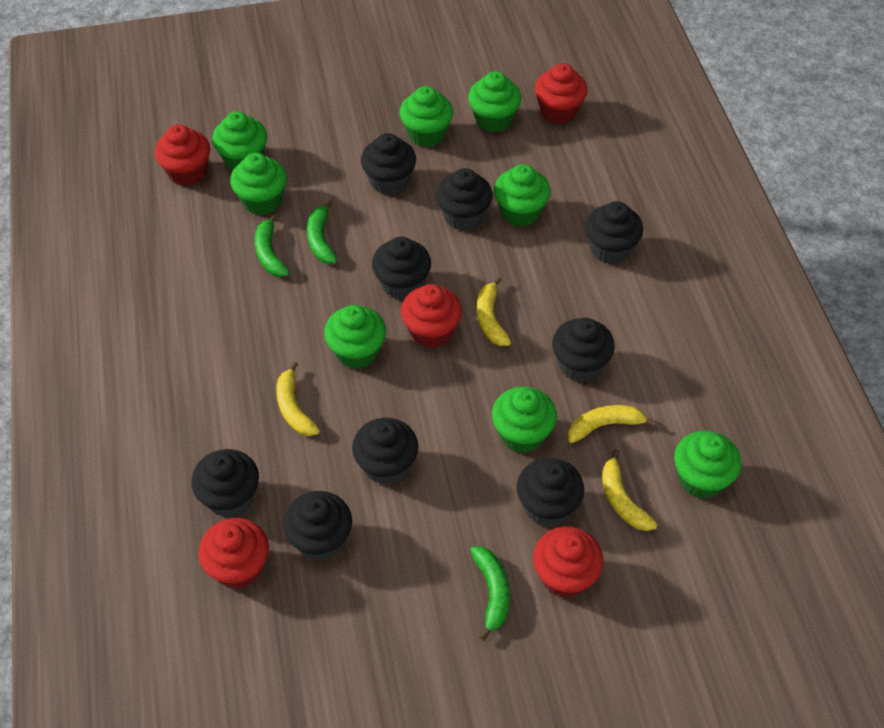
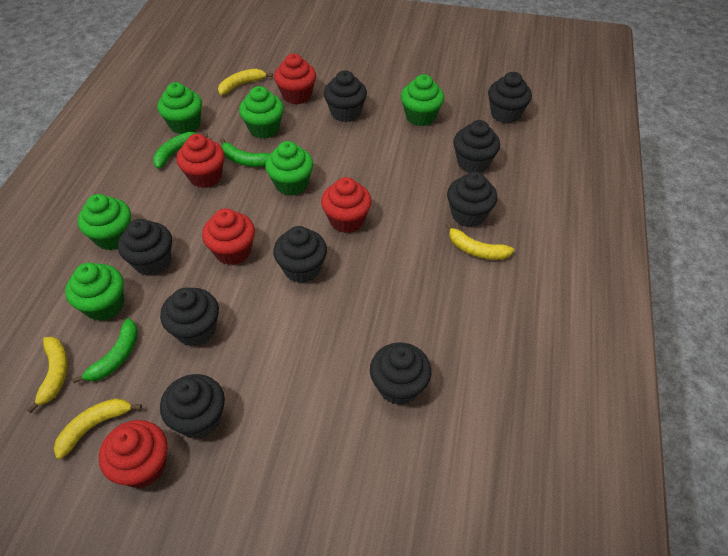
green cupcake: [212,111,267,171] [230,153,287,215] [324,305,386,369] [400,86,453,147] [468,71,521,132] [492,387,557,453] [494,164,551,227] [674,431,741,499] = 8 -> [65,263,124,321] [78,194,131,250] [157,82,202,134] [239,86,284,139] [265,141,313,196] [401,74,444,126] = 6

